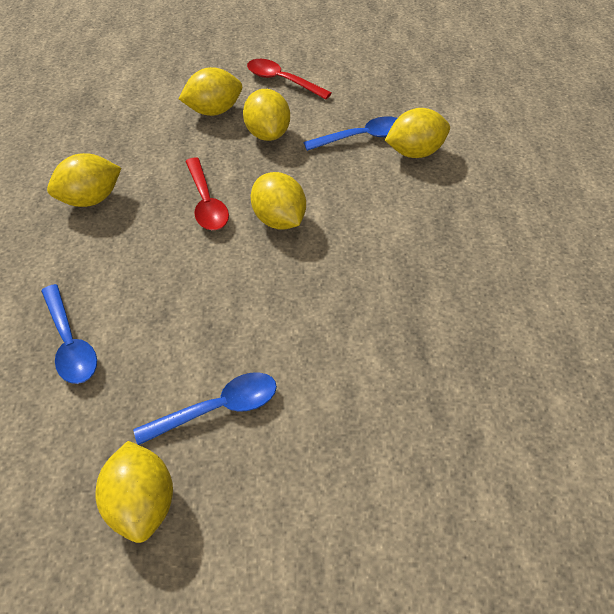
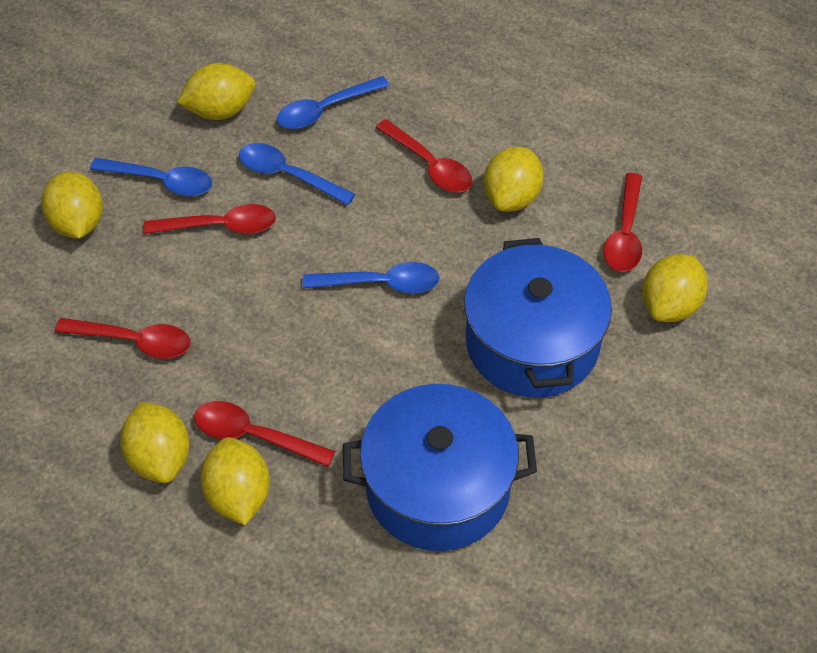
blue pot: none = 0 -> [343,384,537,551] [464,238,612,398] = 2
blue spoon: [41,284,97,384] [133,372,277,445] [303,116,397,151] = 3 -> [90,158,212,196] [239,143,355,205] [277,76,389,129] [303,262,440,294] = 4
red spoon: [185,157,229,230] [247,59,332,100] = 2 -> [55,318,191,359] [143,204,276,234] [194,401,335,467] [375,119,472,192] [604,173,642,272] = 5

